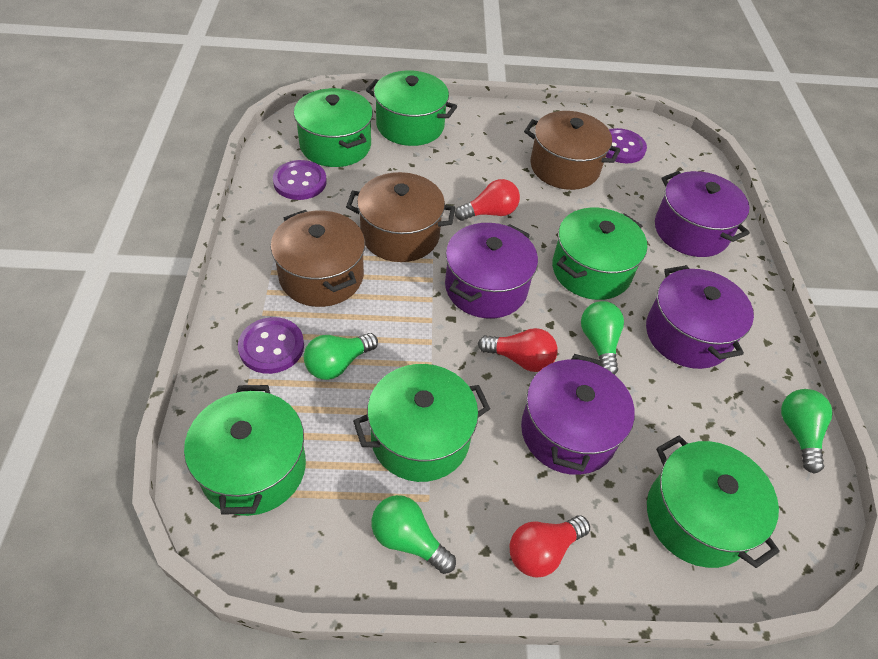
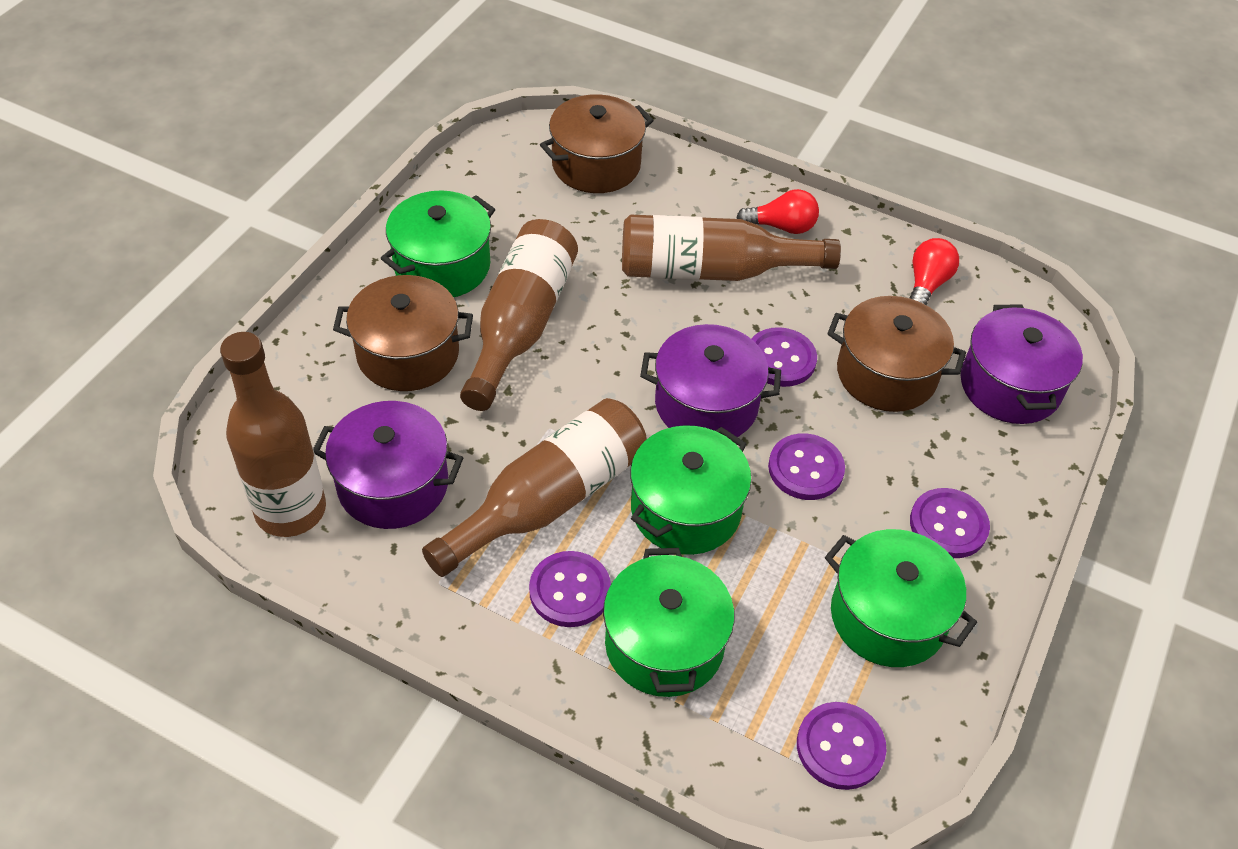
brown bottle: none = 0 -> [220,332,326,537] [422,398,647,577] [460,219,578,411] [622,214,841,281] = 4
green light bulb: [304,333,378,380] [372,495,456,574] [581,301,624,375] [781,389,833,474] = 4 -> none = 0
green pot: [184,385,306,516] [294,88,373,167] [353,364,490,482] [366,70,457,146] [552,208,647,300] [647,435,780,568] = 6 -> [381,190,495,297] [603,548,735,697] [630,425,752,555] [825,529,977,667] = 4
purple button: [238,317,304,374] [273,160,327,200] [606,128,647,163] = 3 -> [529,551,611,627] [751,327,817,387] [768,433,845,500] [797,702,886,790] [910,488,990,558] = 5
purple pot: [445,223,538,319] [521,354,635,475] [646,265,754,369] [655,171,750,257] = 4 -> [313,401,463,529] [640,324,781,437] [961,304,1083,424] = 3
red light bulb: [455,179,520,221] [478,328,558,372] [510,515,590,578] = 3 -> [736,189,819,234] [909,238,959,305] = 2

